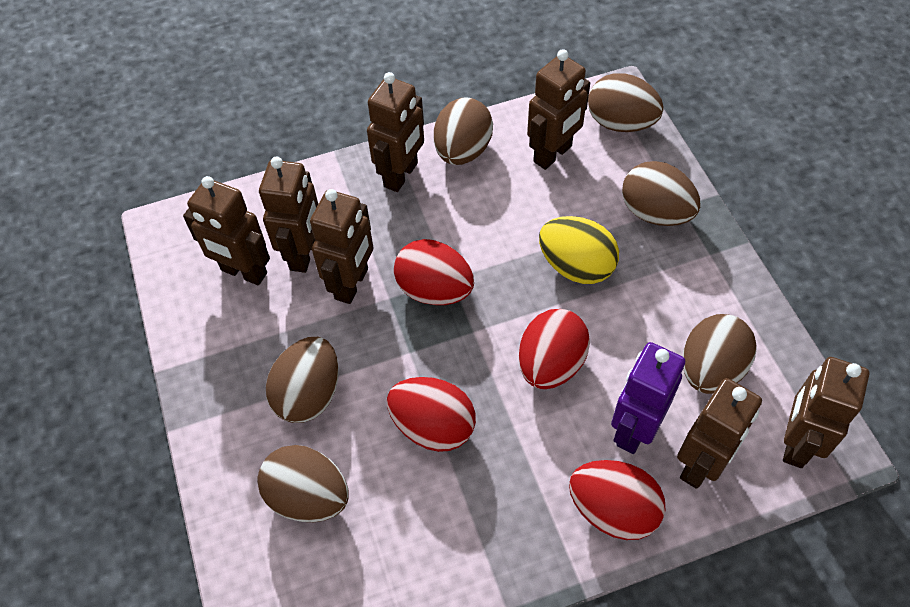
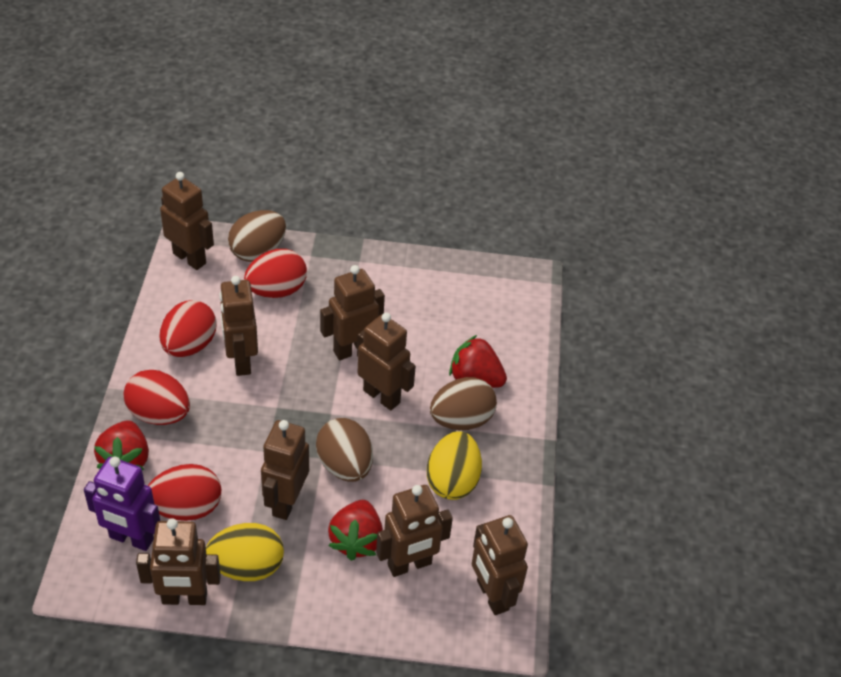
brown egg: [257,445,349,522] [266,337,339,423] [434,97,493,165] [588,73,664,132] [622,161,701,226] [683,314,756,394] = 6 -> [228,210,286,262] [316,418,373,482] [430,377,497,430] = 3
brown robot: [183,176,270,285] [259,157,318,273] [310,189,374,304] [367,72,424,192] [527,49,590,170] [677,378,762,489] [783,357,870,468] = 7 -> [136,518,221,605] [160,172,214,270] [219,276,258,376] [261,420,309,520] [320,265,385,360] [357,313,416,410] [376,485,453,577] [472,515,528,615] = 8
red strawberry: none = 0 -> [94,420,149,470] [328,500,383,561] [449,335,507,388] = 3
yellow egg: [539,216,619,284] = 1 -> [206,523,284,581] [427,431,482,500] = 2

